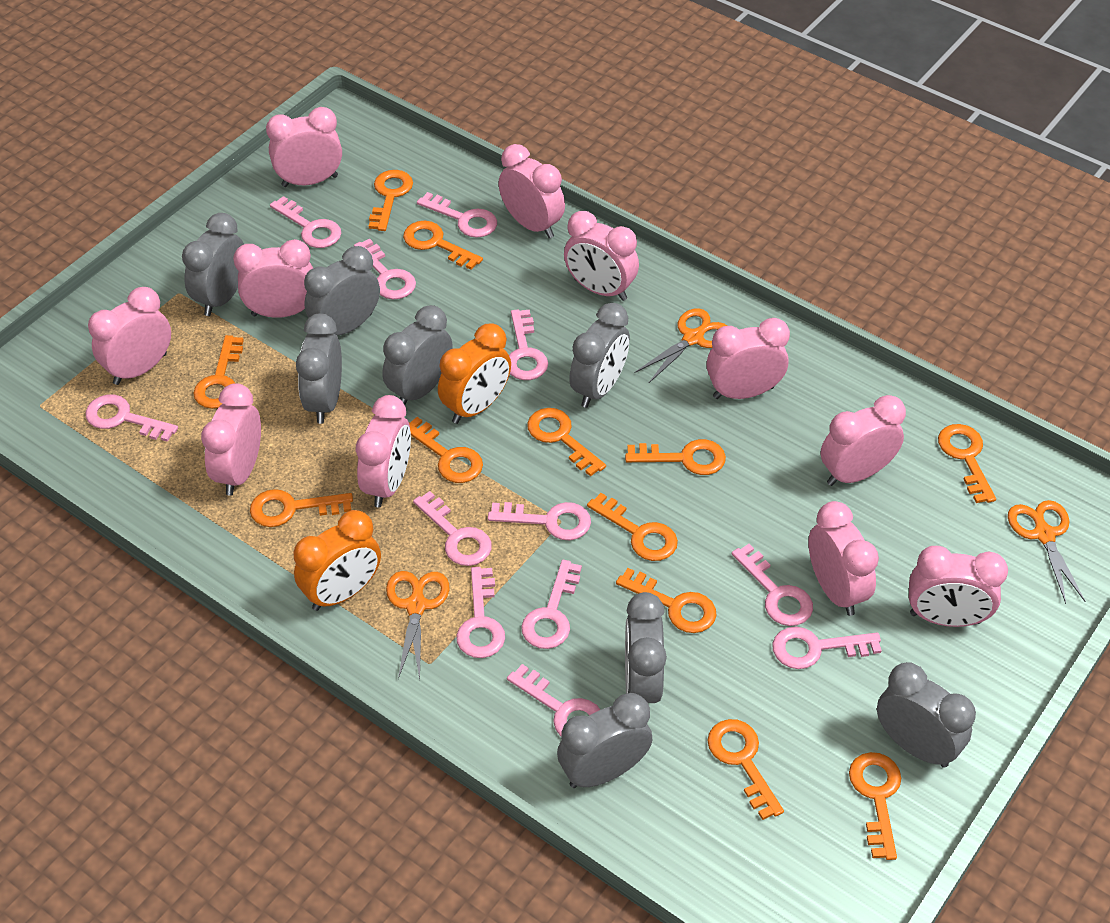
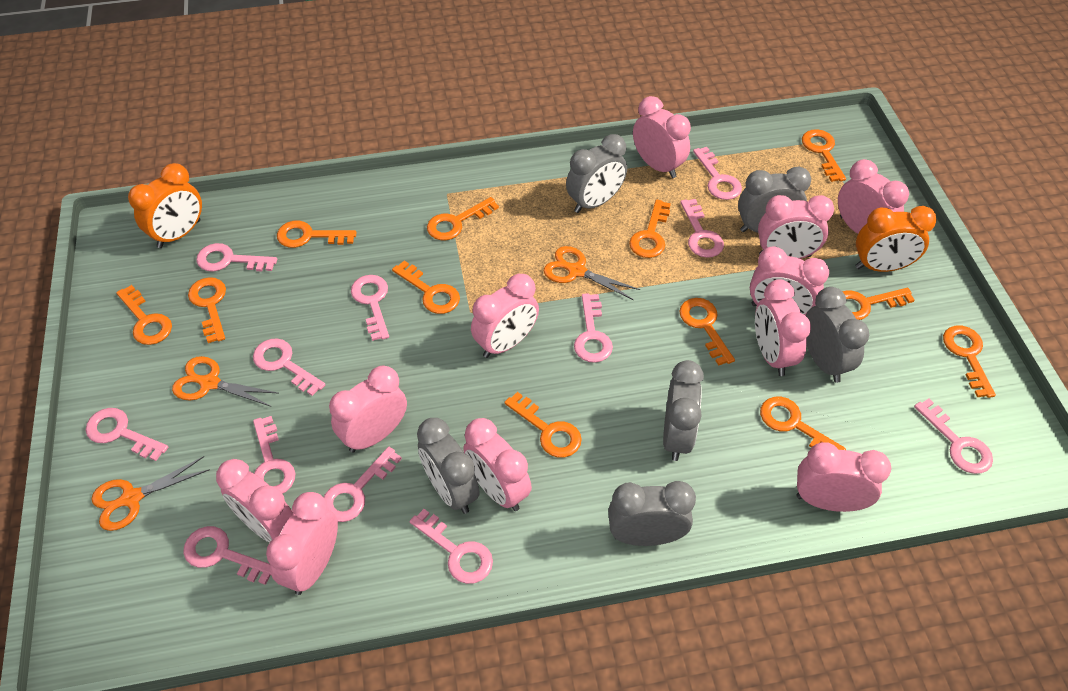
grey clock: [182,213,244,316] [296,313,342,424] [304,246,380,335] [382,305,453,405] [557,693,652,788] [569,303,630,408] [625,592,667,703] [877,662,976,768] = 8 -> [417,418,480,514] [566,134,627,213] [608,481,696,546] [663,360,704,461] [738,166,811,233] [805,287,869,383] = 6

